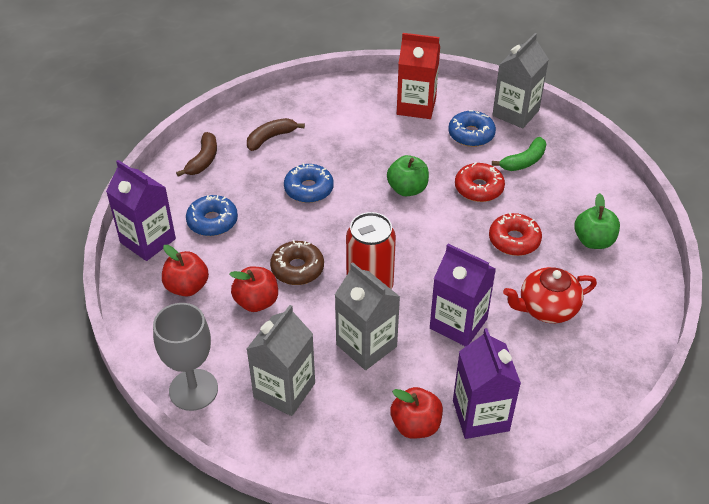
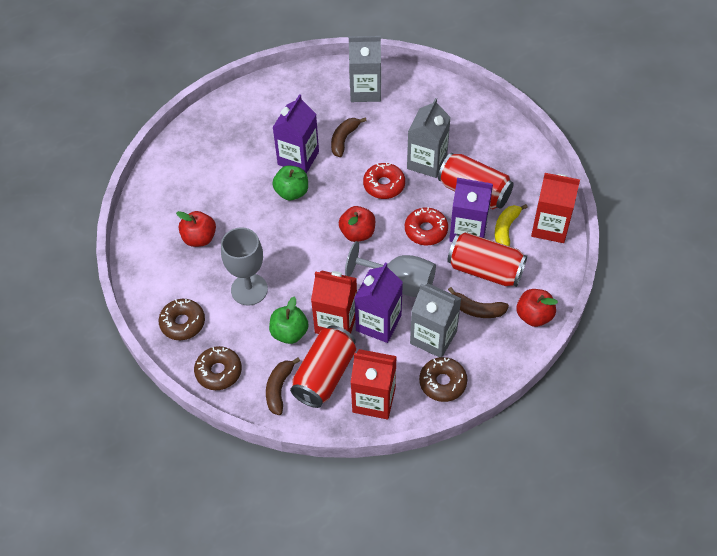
blue donut: [186,195,238,236] [284,163,334,203] [448,110,496,147] = 3 -> none = 0
brown banana: [176,132,217,177] [247,118,305,151] = 2 -> [266,357,300,415] [331,117,367,157] [448,287,509,318] = 3
brown donut: [270,240,324,285] = 1 -> [159,299,205,340] [194,346,242,390] [419,357,467,402] = 3
green banana: [492,137,546,171] = 1 -> none = 0
grey goblet: [153,303,218,411] = 1 -> [221,227,268,306] [345,241,436,297] = 2
red can: [346,212,396,290] = 1 -> [290,326,356,408] [438,153,514,209] [447,232,527,287] = 3
red carton: [397,33,440,119] = 1 -> [311,270,357,334] [350,349,397,419] [531,173,580,243] = 3
red teapot: [503,267,597,323] = 1 -> none = 0
yellow banana: none = 0 -> [495,204,528,246] = 1

